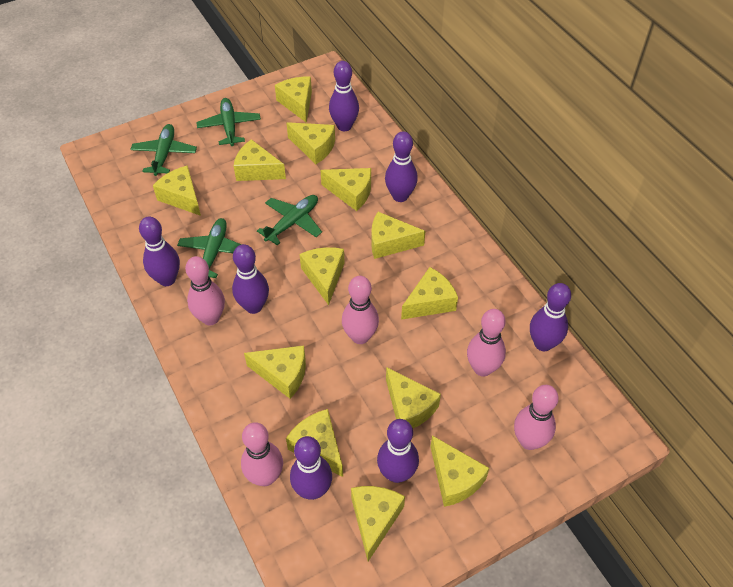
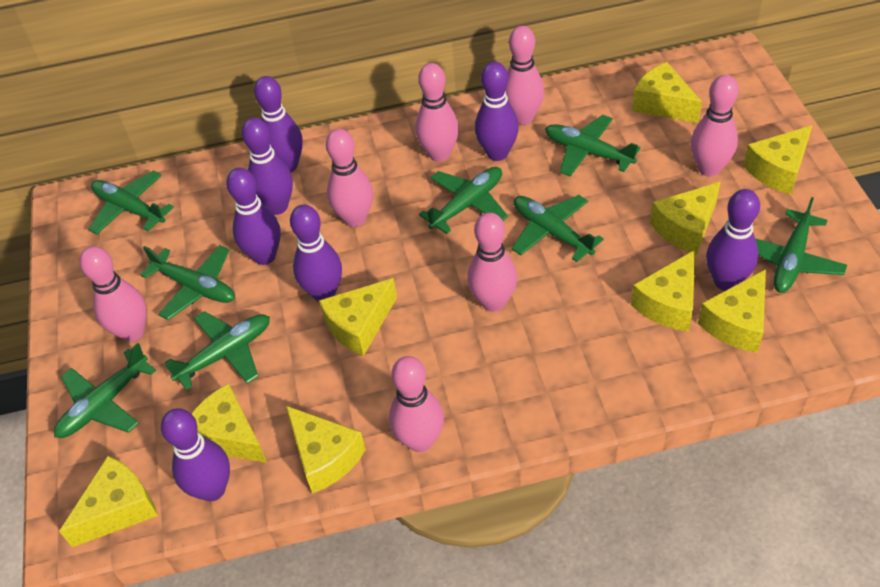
green plane: [130,124,197,176] [177,218,242,278] [196,98,261,146] [257,195,322,245] = 4 -> [54,343,156,438] [88,171,174,234] [140,245,235,320] [165,311,270,390] [419,167,508,234] [512,195,604,262] [545,115,641,177] [755,197,847,293] = 8
pink bowling pin: [185,256,225,325] [241,422,283,486] [342,276,379,344] [467,309,506,377] [514,385,559,450] = 5 -> [80,246,146,342] [326,129,373,227] [389,356,444,452] [415,63,459,162] [467,212,517,312] [505,26,544,125] [691,75,739,176] = 7
yellow cheese: [153,165,201,216] [234,139,286,181] [244,345,306,399] [275,77,312,123] [286,122,335,164] [286,409,343,477] [300,247,344,305] [320,168,371,211] [351,486,405,561] [371,212,425,259] [386,367,441,428] [401,267,458,320] [431,435,489,507] = 13 -> [59,456,158,547] [191,383,267,463] [286,406,366,494] [319,278,397,356] [631,250,695,331] [632,62,702,123] [650,182,721,255] [698,269,766,353] [743,125,812,195] = 9

